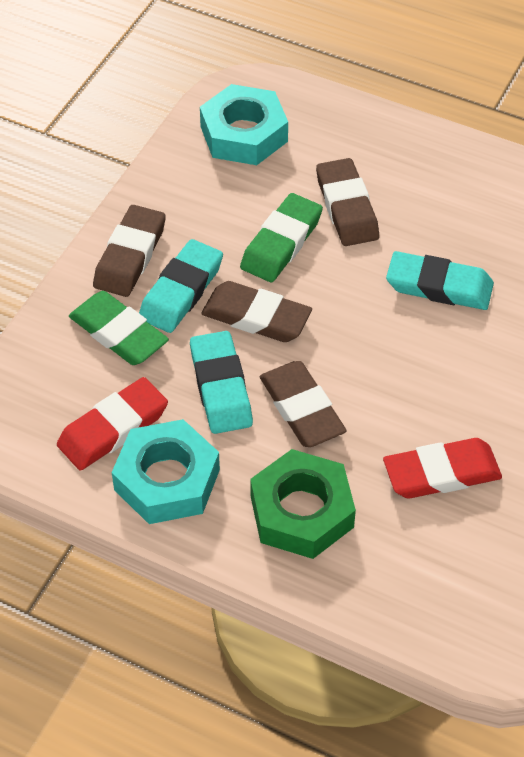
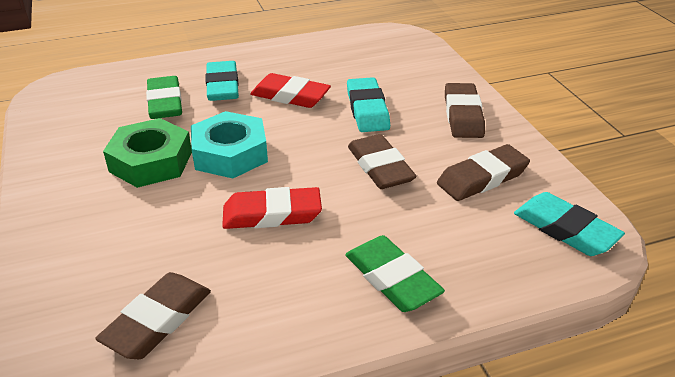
turquoise nut: [112,419,220,524] [200,84,288,165] = 2 -> [191,111,268,178] = 1

